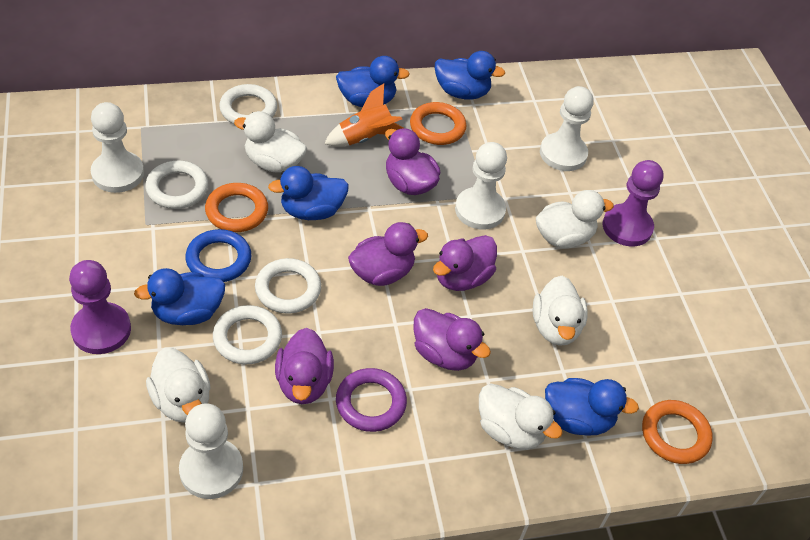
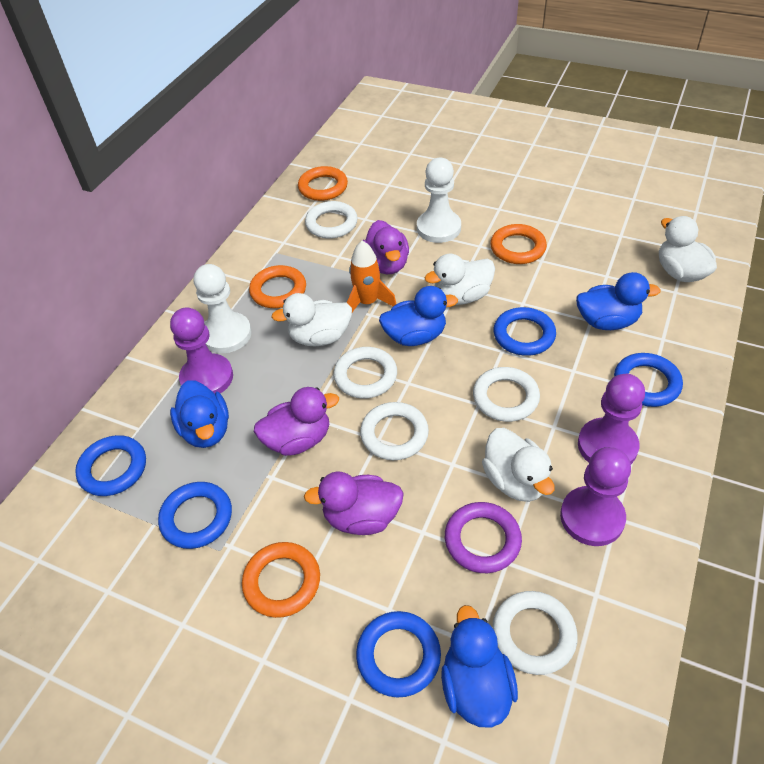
blue duck: [134,268,225,325] [268,166,349,220] [336,56,410,107] [435,51,505,100] [545,378,639,436] = 5 -> [170,380,229,448] [379,286,458,346] [441,605,518,728] [576,272,661,330] = 4
blue ring: [185,229,251,282] = 1 -> [75,435,146,496] [158,482,232,549] [356,611,441,697] [493,307,556,356] [614,353,683,407] = 5
orange ring: [205,183,268,232] [410,102,467,145] [642,400,713,464] = 3 -> [242,542,320,618] [249,265,306,308] [298,166,348,201] [490,224,547,264] = 4
purple duck: [275,328,334,404] [348,222,428,286] [385,128,440,195] [413,308,491,371] [433,235,497,291] = 5 -> [254,387,339,456] [304,471,404,535] [362,220,409,274] = 3
purple pawn: [69,260,131,354] [603,160,663,246] = 2 -> [170,307,233,394] [560,447,631,546] [578,374,645,464] = 3
white duck: [146,348,211,423] [234,111,307,173] [479,384,563,450] [533,276,588,346] [536,190,614,248] = 5 -> [272,293,352,346] [424,254,495,305] [482,428,555,502] [659,216,717,282] = 4
white pawn: [91,102,144,193] [179,403,243,499] [455,142,507,229] [540,86,594,171] = 4 -> [194,264,252,353] [417,158,461,243] = 2
white ring: [145,161,208,209] [213,305,282,364] [219,84,277,124] [255,258,321,314] = 4 -> [305,201,358,239] [333,347,397,399] [360,402,429,460] [473,367,540,422] [492,591,578,675] = 5

